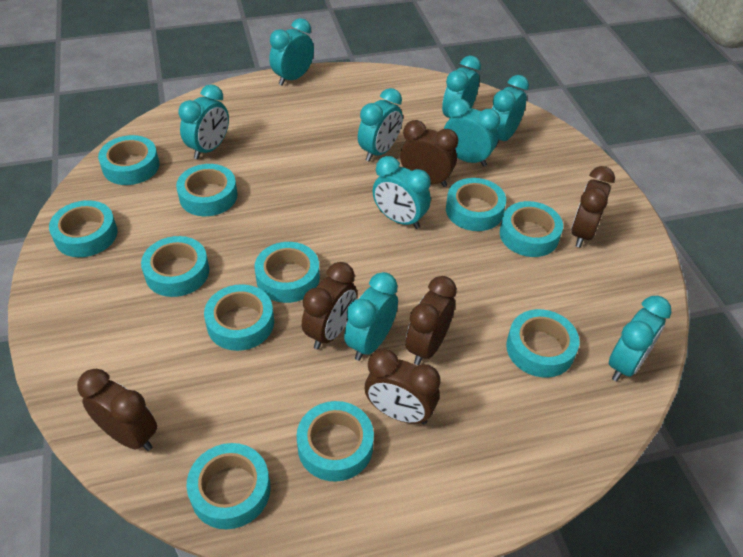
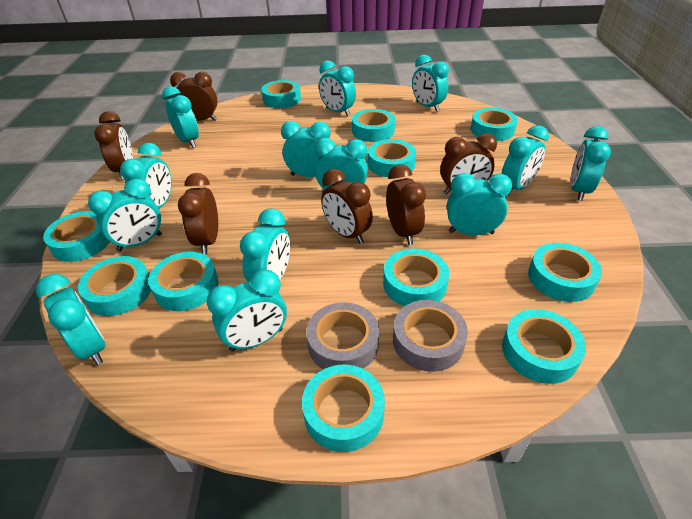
grey tape: none = 0 -> [306,302,379,369] [393,300,468,372] = 2
turquoise clock: [178,84,229,159] [269,18,314,86] [344,272,398,361] [358,88,403,162] [372,156,431,229] [442,56,481,118] [444,99,500,167] [492,75,529,148] [609,296,671,382] = 9 -> [36,274,106,365] [88,179,162,252] [120,143,172,209] [162,86,199,148] [207,270,287,352] [240,209,290,282] [281,121,331,177] [315,138,368,193] [319,60,356,116] [412,55,449,112] [447,173,512,235] [501,125,549,196] [570,126,611,201] = 13

